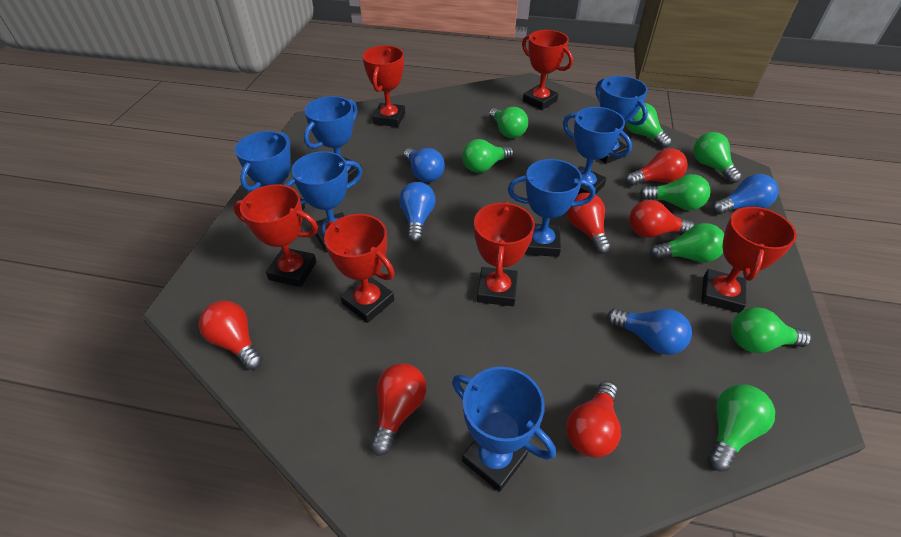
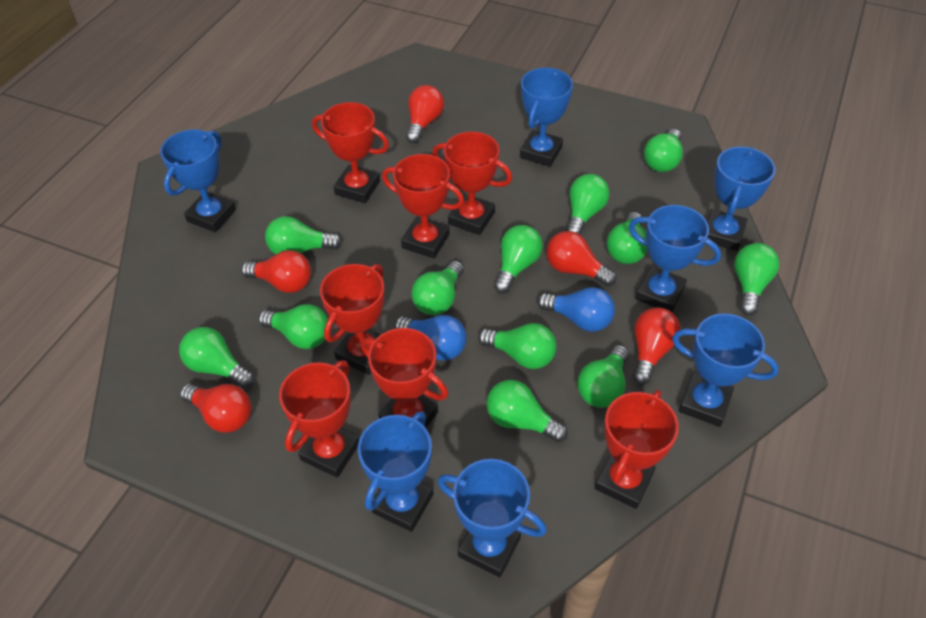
blue light bulb: [399,182,435,243] [403,148,445,182] [607,308,692,355] [712,174,779,214] = 4 -> [395,315,467,361] [537,287,615,332] = 2
green light bulb: [462,139,514,173] [489,107,528,138] [626,103,672,148] [640,174,710,210] [650,223,724,262] [693,132,742,183] [708,385,775,472] [731,307,812,353] = 8 -> [179,327,254,388] [258,304,328,349] [265,216,342,255] [412,261,464,315] [478,323,556,369] [486,380,568,443] [494,225,543,294] [566,174,609,235] [577,345,629,408] [607,212,648,264] [644,129,683,172] [734,243,779,316] = 12
red light bulb: [199,301,263,370] [370,363,426,456] [566,381,621,458] [567,193,611,254] [626,149,688,186] [629,200,695,237] = 6 -> [180,384,252,433] [241,250,311,293] [406,85,444,143] [546,231,617,287] [633,307,681,385] = 5
red trophy: [233,184,318,287] [324,214,394,323] [362,45,405,127] [474,201,535,306] [522,30,573,110] [701,207,797,313] = 6 -> [279,360,359,478] [312,102,389,203] [320,264,385,375] [361,328,448,428] [382,154,464,258] [432,132,512,235] [595,390,679,509] = 7

